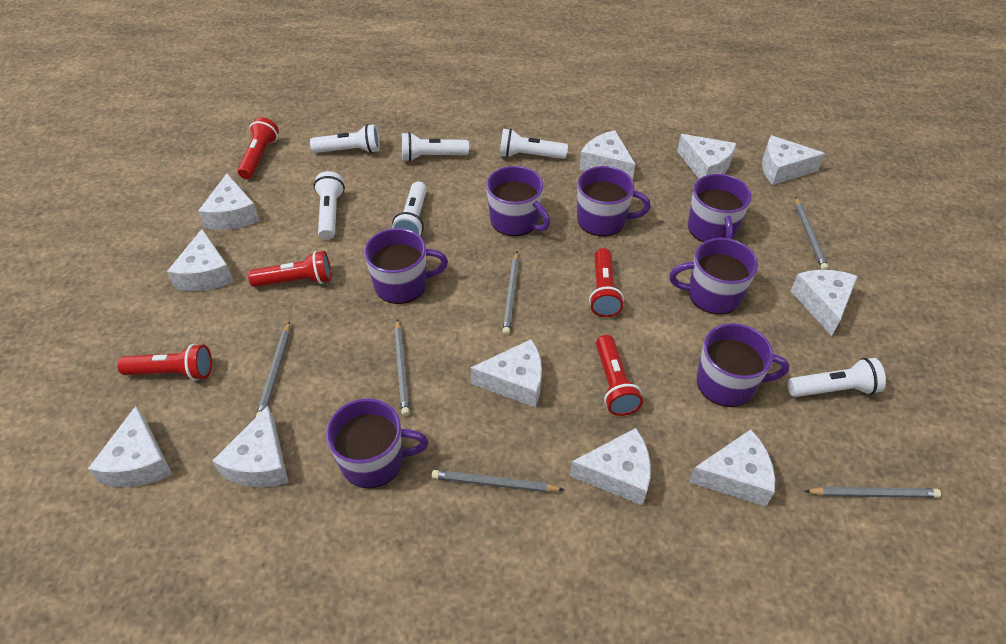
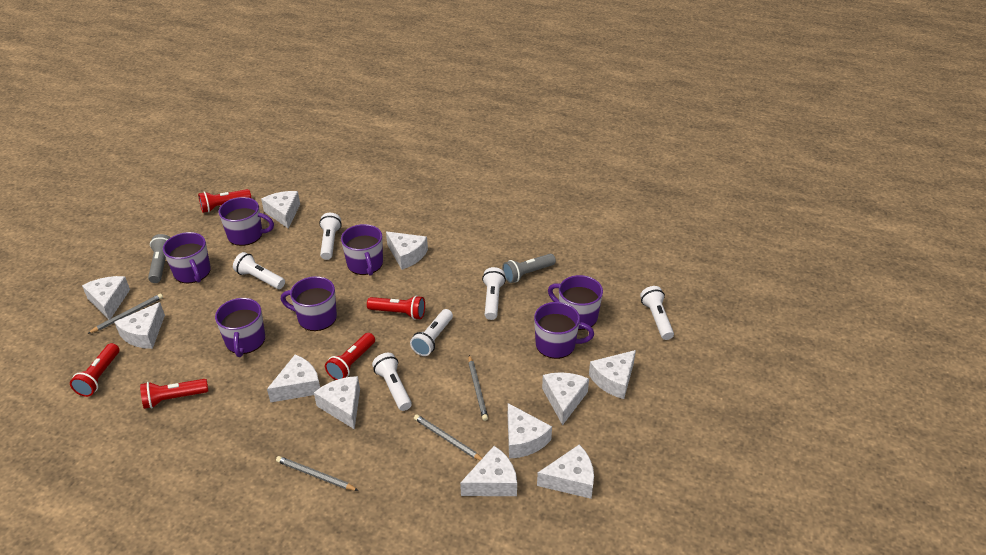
grey flashlight: none = 0 -> [148,234,171,283] [502,254,556,283] = 2
grey pencil: [256,321,290,417] [394,319,410,416] [432,470,564,492] [502,252,519,335] [795,197,829,270] [804,487,941,498] = 6 -> [87,294,163,334] [276,456,359,491] [414,414,482,460] [468,355,488,421] = 4

